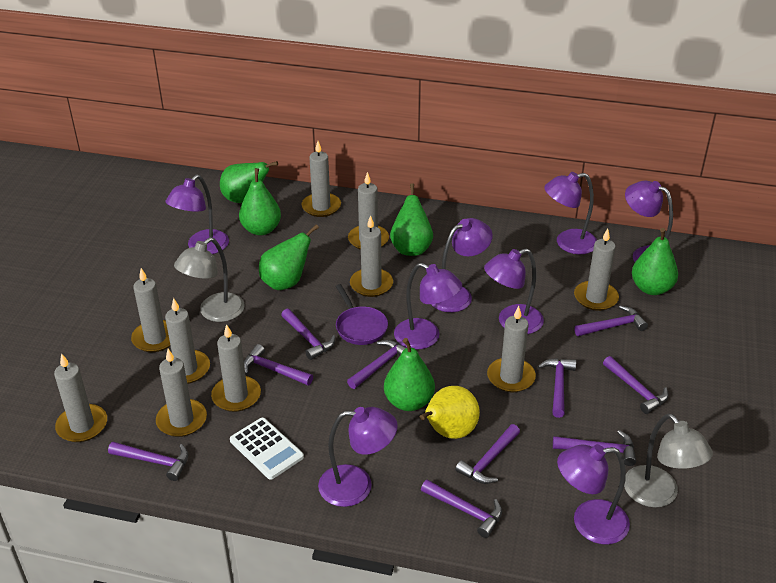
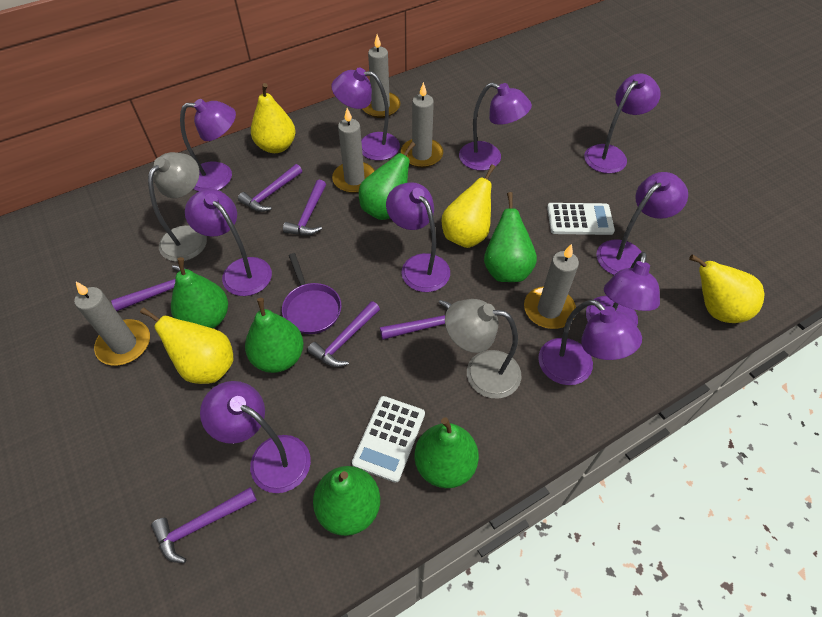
grey candle: [54,353,107,442] [131,268,170,352] [156,349,207,437] [165,298,210,384] [211,324,261,412] [302,141,341,217] [348,172,389,250] [350,215,393,297] [487,306,536,392] [574,229,619,311] = 10 -> [74,282,150,366] [332,108,375,193] [363,34,400,118] [401,82,443,168] [524,244,579,329] = 5
purple hammer: [108,442,188,481] [244,344,313,385] [281,309,335,360] [347,340,406,389] [421,479,502,538] [455,424,520,484] [538,358,576,418] [553,430,636,466] [574,306,648,336] [603,356,669,414] = 10 -> [111,265,187,311] [151,487,257,563] [238,164,302,212] [283,180,326,235] [307,301,380,367] [380,300,452,340] = 6
purple lamp: [166,175,229,254] [318,407,398,507] [394,263,462,349] [431,218,493,312] [484,248,544,334] [544,172,597,254] [557,444,630,545] [625,181,673,262] = 8 -> [180,99,236,191] [185,189,272,296] [200,381,311,493] [331,68,400,161] [386,182,450,292] [459,82,532,171] [538,299,642,385] [584,74,661,174] [586,252,660,326] [596,172,688,275] = 10
white calculator: [230,417,304,480] = 1 -> [352,396,425,483] [547,203,615,235] = 2
yellow pear: [419,386,480,439] = 1 -> [140,308,233,384] [251,83,295,153] [442,164,495,248] [689,255,765,323] = 4

